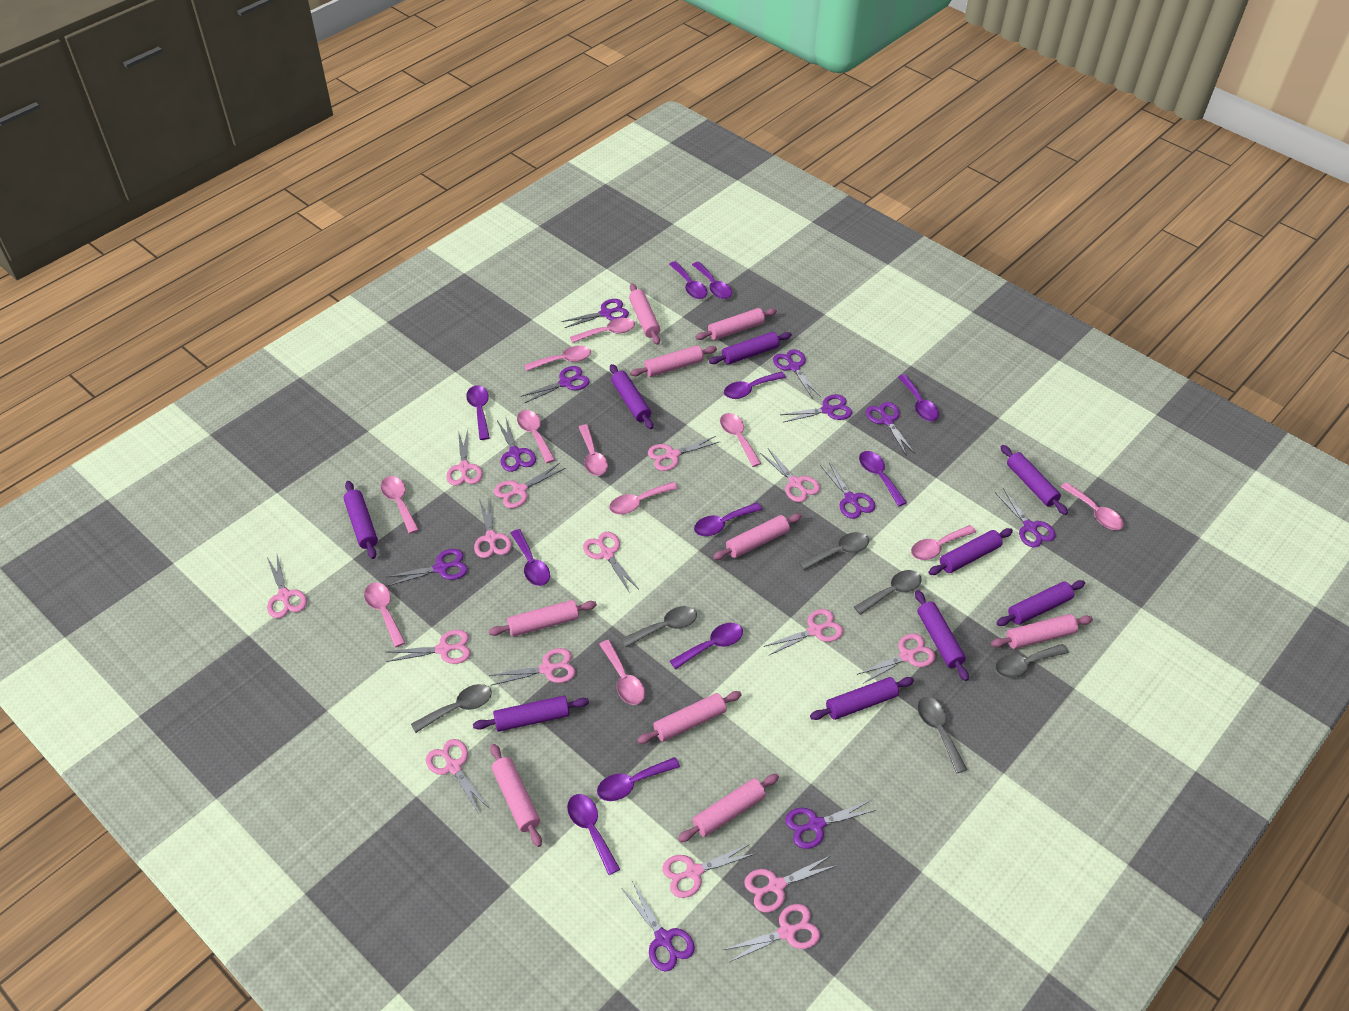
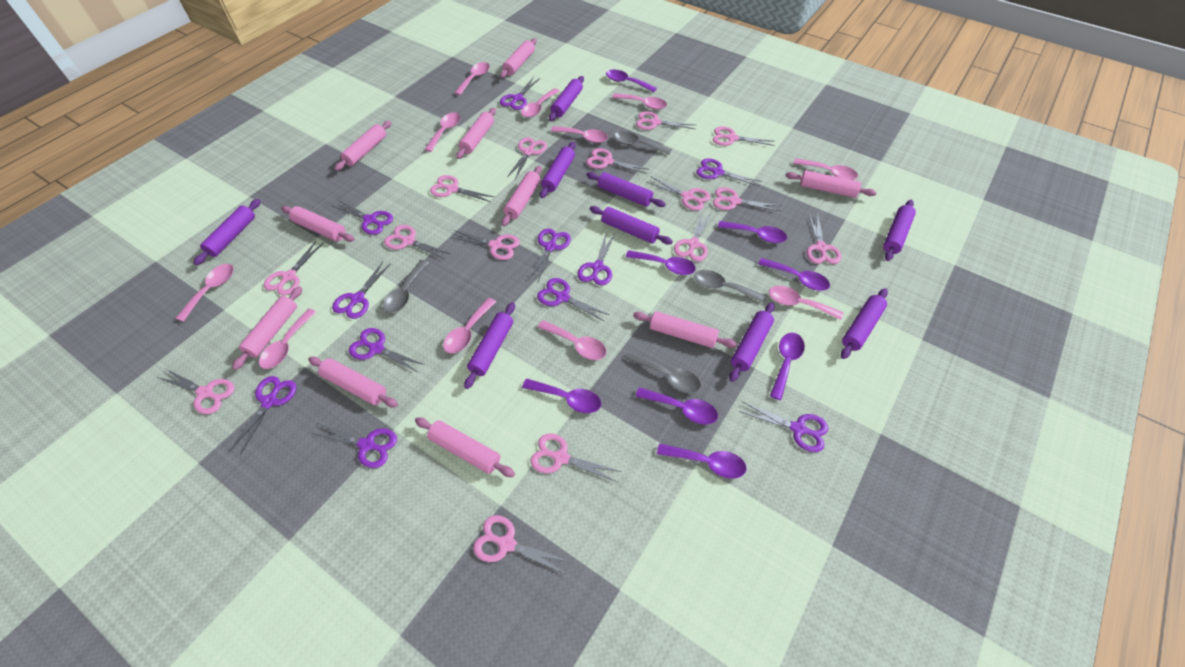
grey spoon: [411,684,492,733] [621,606,697,647] [799,532,869,570] [854,570,922,615] [917,697,967,773] [995,644,1069,678] = 6 -> [383,260,429,313] [614,131,672,155] [626,351,701,393] [694,270,766,303] = 4
pink rolling pin: [489,600,597,637] [490,744,542,847] [629,283,660,345] [630,345,717,377] [637,691,742,744] [678,774,779,842] [695,308,777,340] [713,513,802,560] [991,614,1093,649] = 9 -> [232,286,302,370] [281,206,355,242] [308,357,398,407] [334,121,391,171] [415,417,515,477] [456,108,496,159] [500,38,537,78] [502,166,542,226] [633,311,737,348] [785,170,876,198] = 10
purple spoon: [466,385,490,440] [511,529,550,586] [567,794,620,875] [597,757,680,801] [669,261,708,299] [670,623,743,669] [692,262,732,299] [694,503,762,536] [724,371,786,399] [859,451,907,506] [898,374,939,421] = 11 -> [522,379,601,413] [606,69,657,92] [626,250,696,275] [635,387,718,424] [657,443,747,479] [718,221,787,243] [758,258,830,291] [770,333,805,400] = 8

